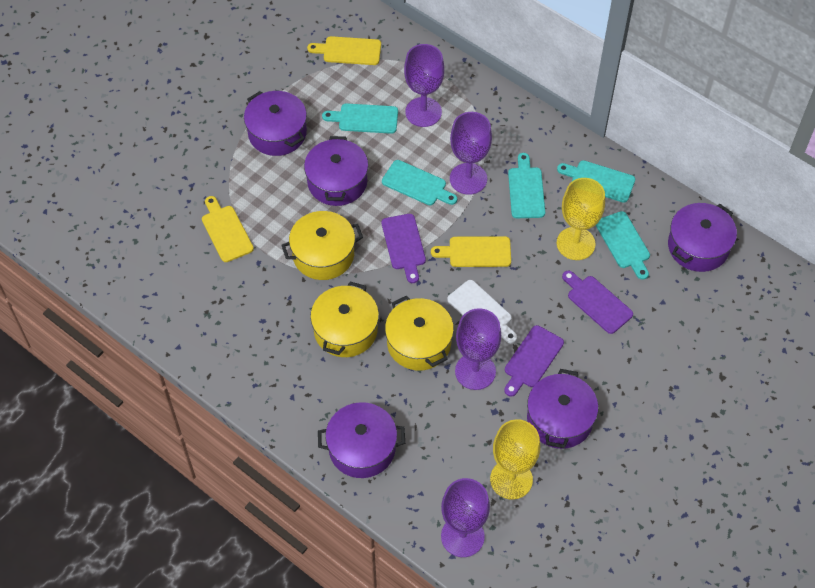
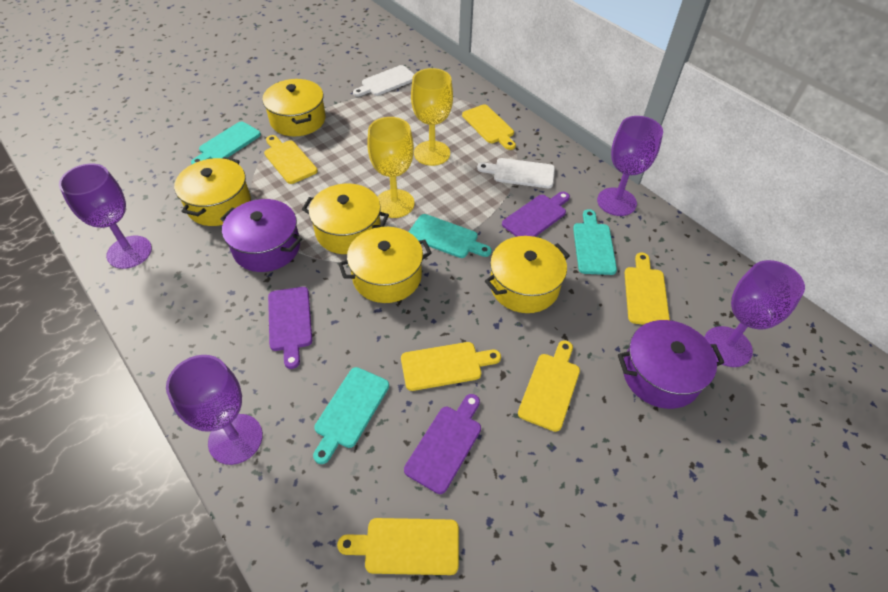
purple pot: [244,91,307,156] [304,136,368,206] [318,402,405,478] [527,369,598,449] [668,203,737,272] = 5 -> [220,199,302,272] [618,320,724,409] = 2
turquoise cutting board: [322,103,398,134] [382,160,457,205] [508,153,545,218] [557,160,635,203] [596,211,650,280] = 5 -> [191,122,261,164] [313,367,389,464] [409,214,492,258] [573,209,617,275] = 4
white cutting board: [447,280,517,343] = 1 -> [353,65,414,97] [477,158,555,188] = 2
yellow cutting board: [202,196,254,262] [307,36,381,65] [431,236,511,267] = 3 -> [264,135,318,184] [337,518,459,575] [401,342,501,391] [462,105,516,150] [518,340,580,432] [625,253,670,325] = 6
yellow pot: [281,211,363,280] [310,281,379,357] [385,296,454,371] = 3 -> [174,157,251,226] [262,79,325,136] [302,184,389,254] [338,227,432,303] [485,236,570,313] = 5

